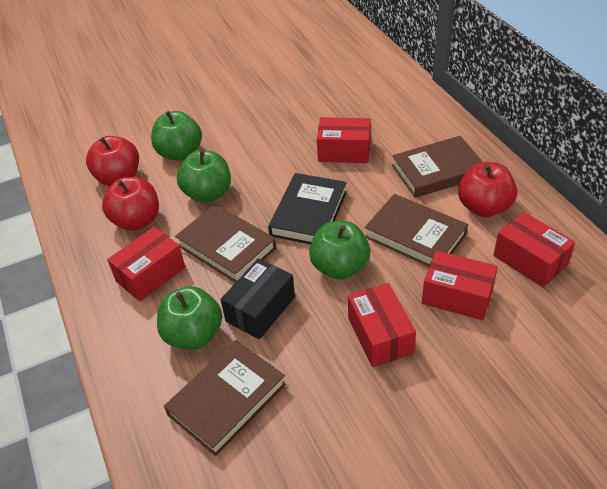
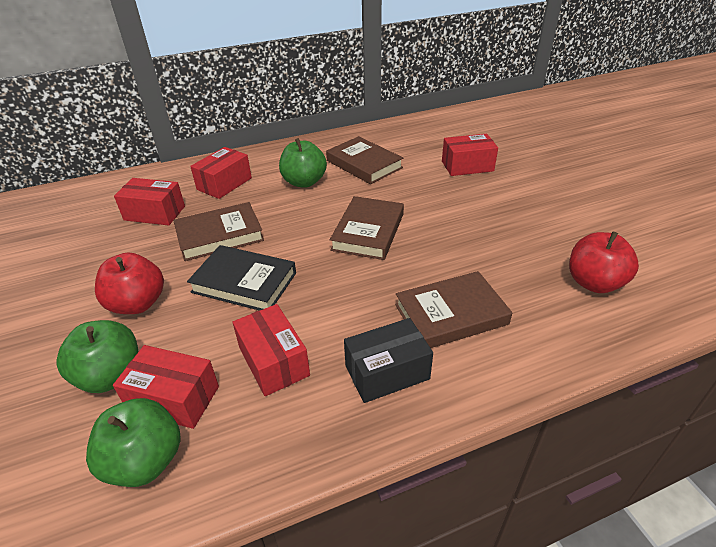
green apple: [151,111,202,160] [157,286,223,350] [177,150,231,203] [309,221,370,280] = 4 -> [56,320,139,393] [86,398,181,487] [279,138,327,188] = 3
red apple: [86,136,139,186] [102,177,159,231] [458,162,517,217] = 3 -> [95,253,164,314] [569,232,639,293] = 2

